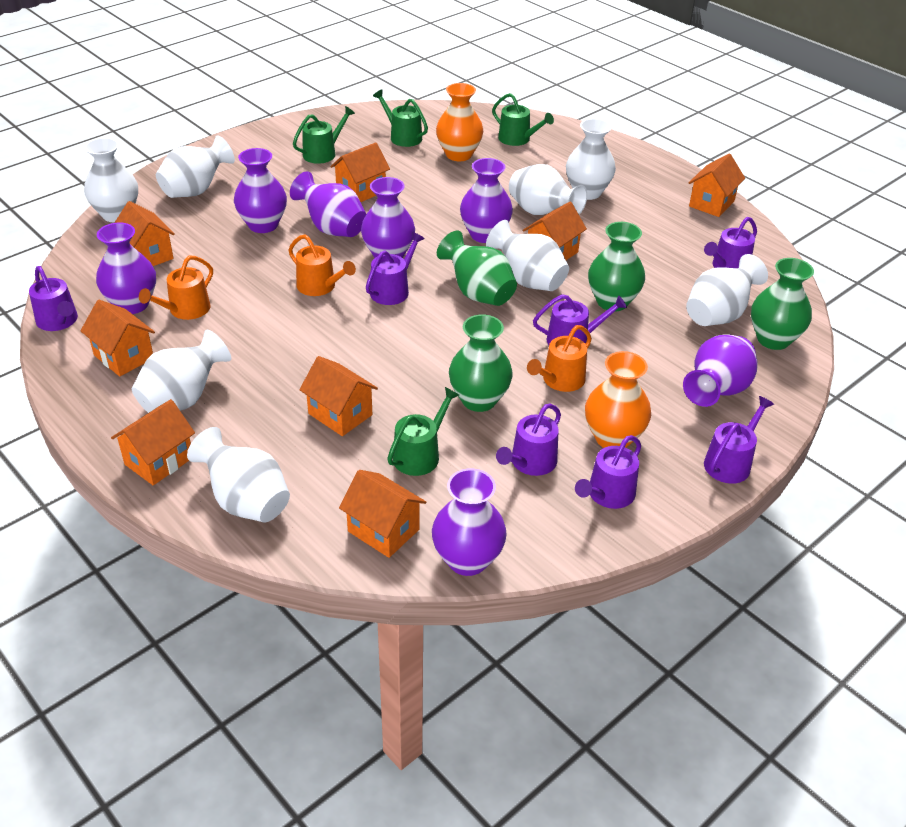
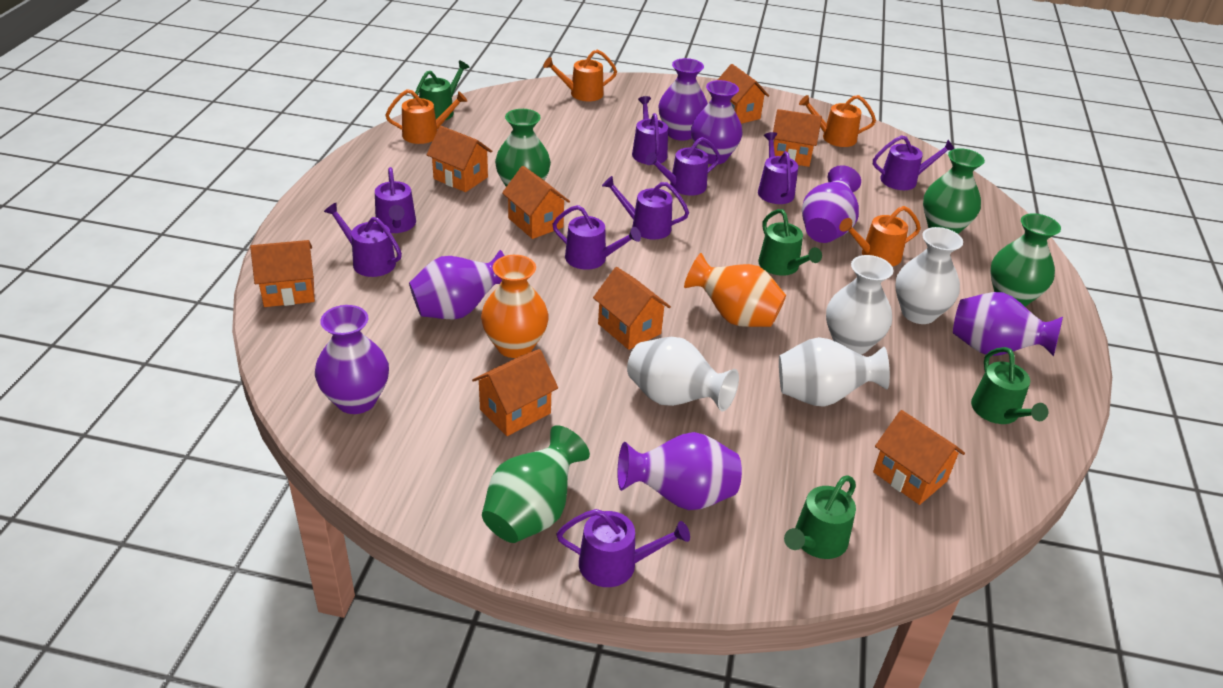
orange watering can: [139,256,213,320] [288,235,356,296] [527,325,592,392] = 3 -> [385,89,467,144] [543,49,617,101] [799,95,876,147] [839,206,921,266] = 4
purple watering can: [29,266,78,331] [366,232,425,305] [496,404,561,476] [533,294,627,345] [575,435,641,509] [704,217,757,268] [704,396,774,484] = 7 -> [324,203,402,277] [375,167,416,233] [552,205,641,270] [557,509,690,587] [602,176,689,240] [632,96,668,165] [645,137,720,196] [758,132,798,204] [873,135,954,190] = 9
white vase: [84,138,138,223] [132,330,231,413] [156,136,235,198] [187,427,290,523] [486,220,569,291] [509,164,587,215] [566,118,616,200] [686,254,768,326] = 8 -> [627,337,739,412] [779,337,890,407] [826,255,893,355] [895,227,963,324] = 4

